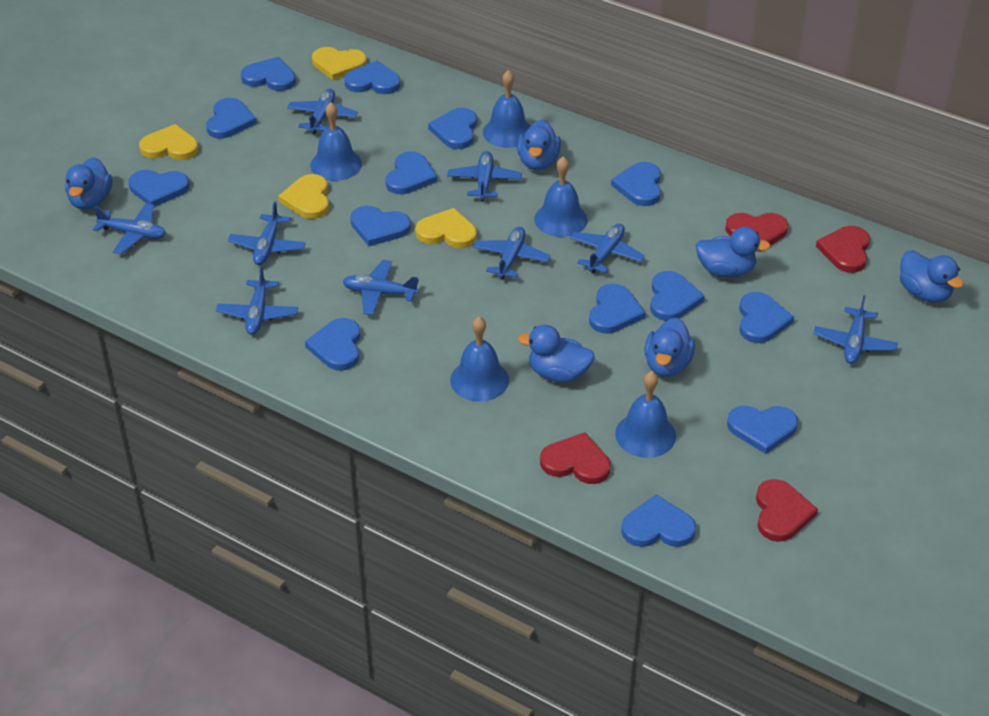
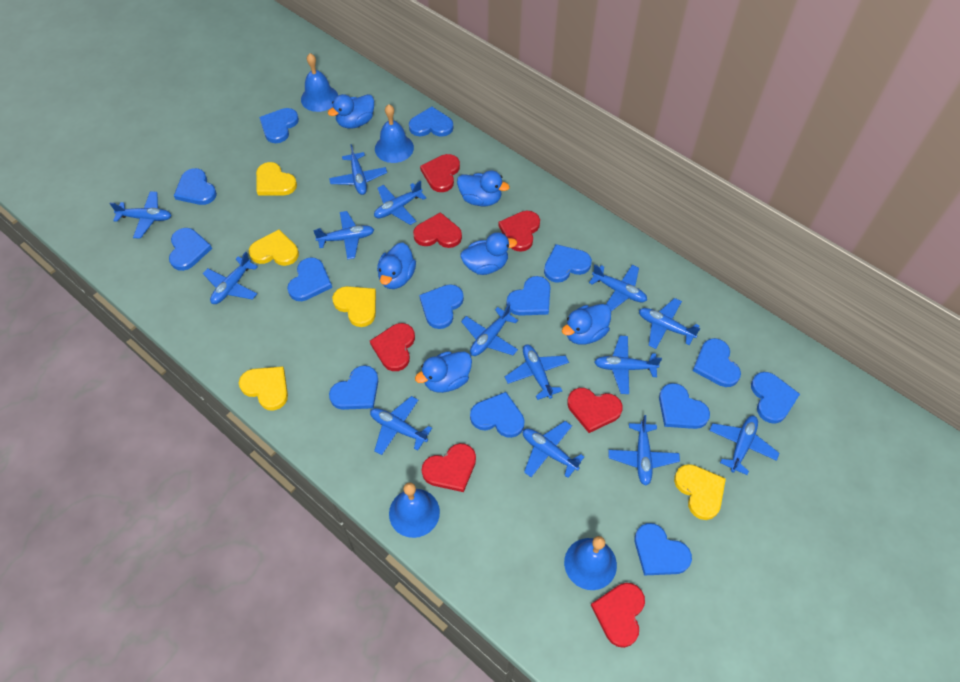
blue bell: [310,102,362,181] [450,317,509,401] [483,70,530,148] [534,156,588,237] [615,371,676,458] = 5 -> [301,53,338,112] [375,104,414,163] [389,482,440,538] [564,536,617,590] = 4
blue plane: [93,203,166,254] [216,266,298,335] [228,201,306,265] [287,89,358,134] [343,260,419,315] [447,151,522,201] [473,227,551,279] [570,224,645,273] [813,295,898,364] = 9 -> [110,191,172,239] [203,252,258,304] [313,211,374,260] [329,144,387,195] [370,396,432,455] [374,180,426,225] [461,304,518,356] [505,345,569,400] [523,421,584,478] [589,265,647,311] [594,336,662,394] [608,415,680,486] [639,298,700,349] [709,416,780,475] = 14
red heart: [540,432,611,484] [725,213,788,252] [756,479,818,542] [816,226,870,273] = 4 -> [370,323,415,371] [413,212,462,248] [420,154,460,192] [422,443,476,492] [498,211,540,252] [567,388,623,433] [591,583,645,648] = 7
yellow heart: [139,124,198,160] [278,174,329,219] [312,47,367,80] [415,208,477,248] = 4 -> [239,366,288,410] [249,229,299,266] [256,162,297,196] [332,286,376,327] [674,464,726,520] = 5

